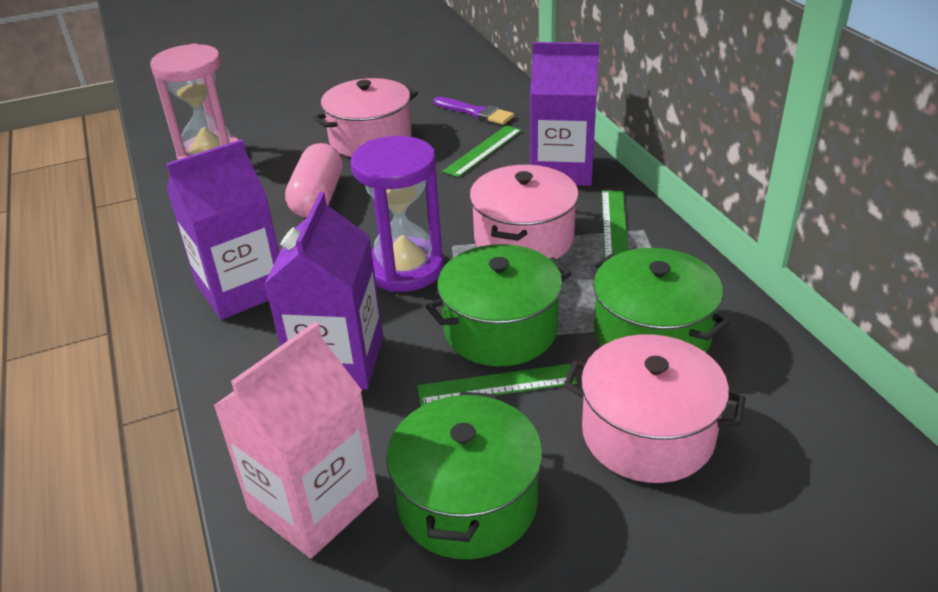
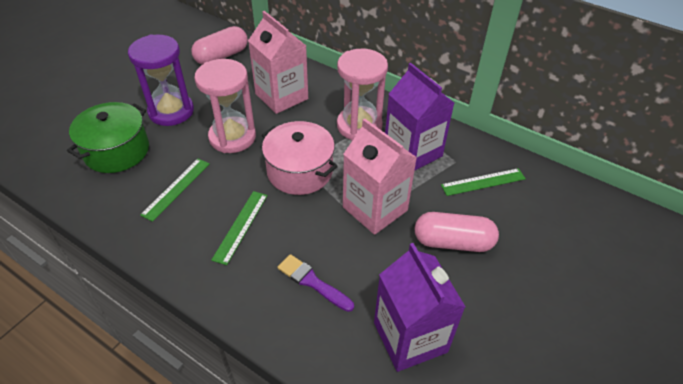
green pot: [386,391,542,559] [426,244,571,366] [590,248,729,353] = 3 -> [67,102,149,173] = 1
pink capsule: [285,143,343,218] = 1 -> [191,26,248,65] [415,212,499,252] = 2
pink carton: [213,322,379,558] = 1 -> [248,11,308,114] [343,118,417,235] = 2
pink hourglass: [150,43,238,160] = 1 -> [194,59,256,153] [337,49,388,141] = 2
pink pot: [313,78,418,157] [470,165,579,259] [564,334,745,483] = 3 -> [262,121,338,195] = 1
purple carton: [166,139,279,320] [264,192,383,390] [530,42,599,186] = 3 -> [374,243,466,372] [385,63,454,171] = 2

